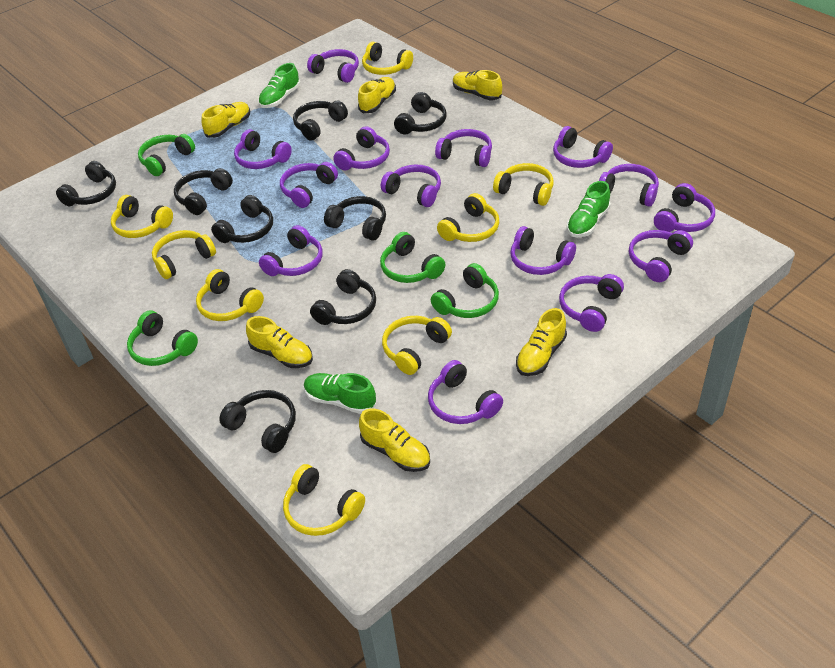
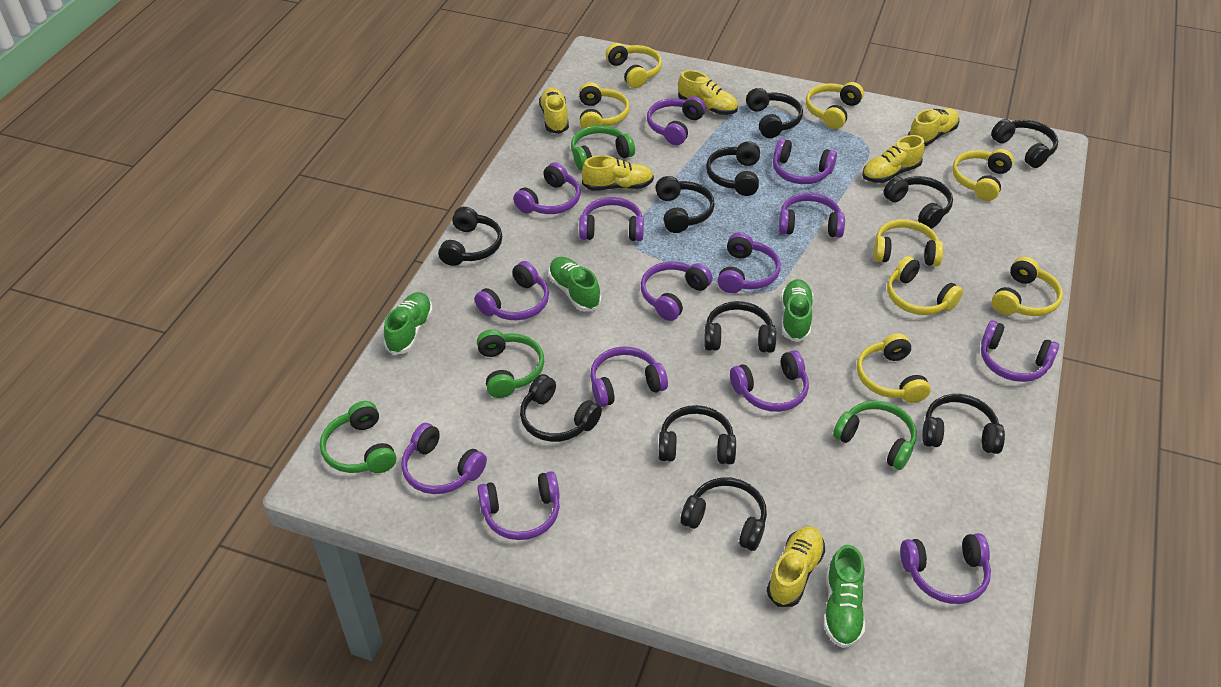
black headphones: [56,161,116,206] [174,168,233,215] [211,195,273,243] [219,390,296,453] [293,101,348,141] [310,269,376,325] [324,196,386,241] [394,92,447,135] = 8 -> [438,207,502,266] [520,374,602,442] [655,176,715,233] [658,405,736,464] [681,477,767,551] [704,301,776,353] [706,141,760,196] [746,88,803,138] [883,176,953,229] [922,394,1005,454] [991,119,1058,168] = 11
green shoe: [258,63,300,108] [304,373,376,414] [567,181,611,237] = 3 -> [384,292,433,355] [548,257,601,311] [781,279,813,342] [824,545,865,648] = 4

